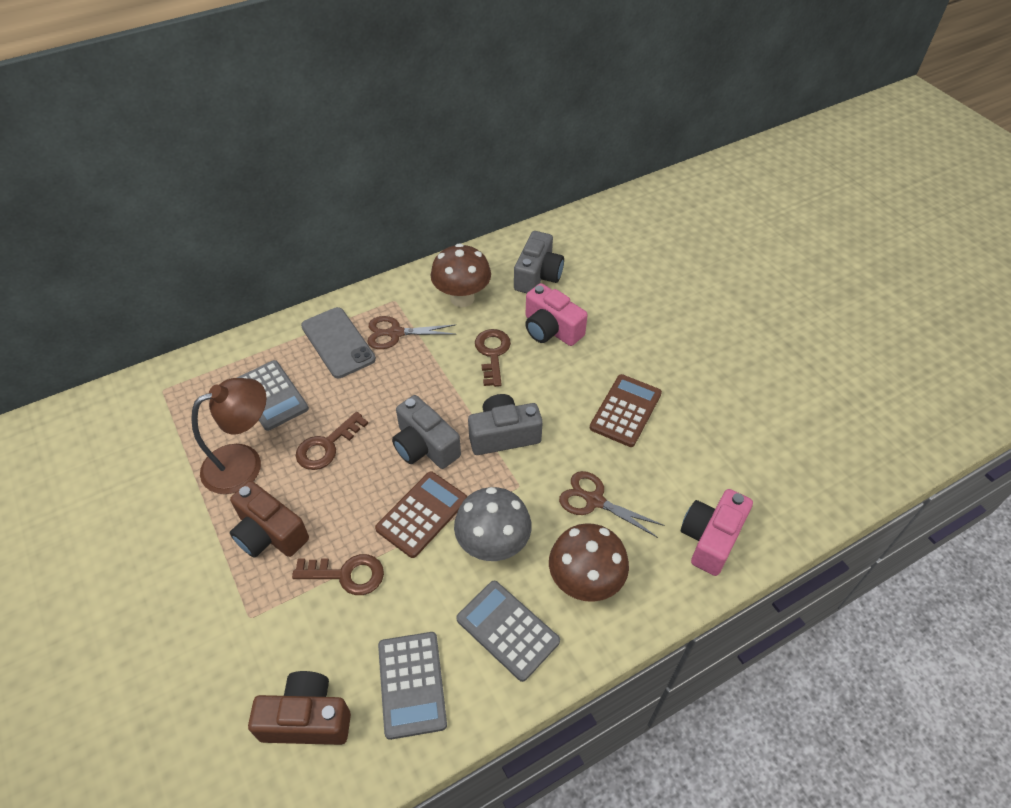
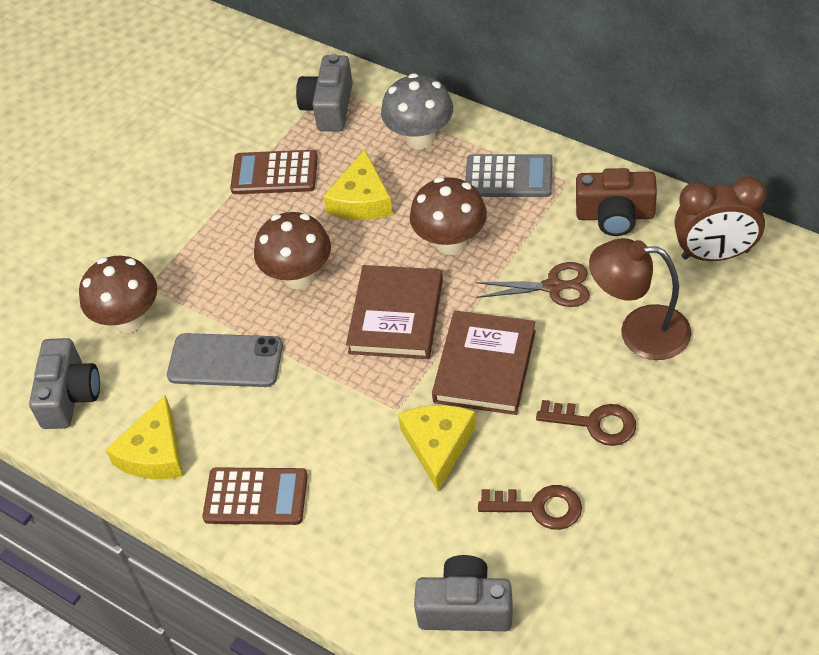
brown book: none = 0 -> [346,265,443,359] [432,311,536,415] = 2
brown camera: [230,481,309,558] [248,671,351,745] = 2 -> [576,168,657,236] = 1
brown clock: none = 0 -> [674,176,767,261] = 1
brown key: [292,554,384,595] [296,412,368,470] [475,329,511,387] = 3 -> [478,485,582,530] [536,400,636,446] = 2
brown mushroom: [431,243,491,307] [549,523,629,602] = 2 -> [79,256,158,333] [254,212,331,289] [410,177,487,255] = 3
brown scissors: [367,316,457,349] [559,471,664,538] = 2 -> [475,262,590,307] = 1
grey calculator: [237,360,309,431] [378,632,447,740] [456,581,560,682] = 3 -> [465,154,553,197] = 1
pink camera: [525,283,588,346] [681,489,753,576] = 2 -> none = 0
yellow cheese: none = 0 -> [106,395,183,479] [323,149,393,220] [398,405,476,492] = 3

